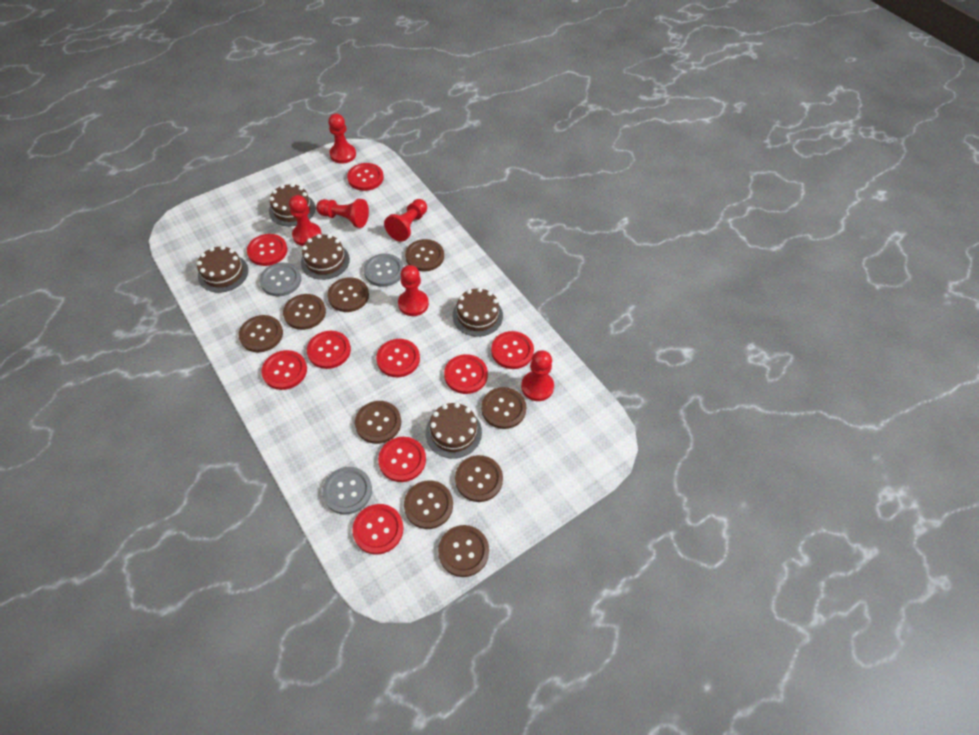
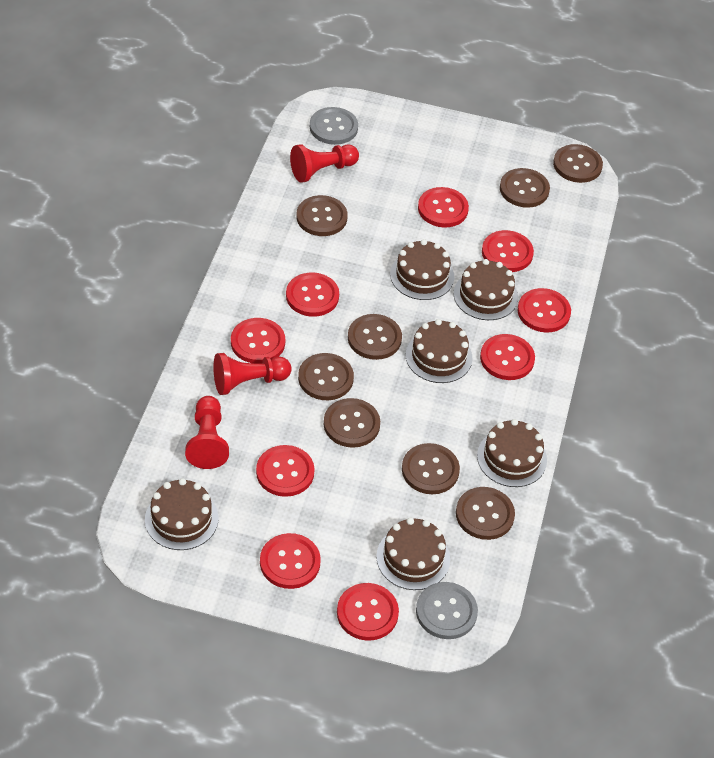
brown button: [239,315,283,352] [283,294,326,330] [327,277,369,312] [355,401,401,444] [404,481,453,529] [405,239,444,272] [438,525,489,577] [455,455,503,502] [481,387,526,429] = 9 -> [296,195,348,236] [298,353,354,400] [324,398,380,448] [348,314,402,360] [402,443,460,494] [456,487,515,540] [500,168,550,208] [553,144,603,183] = 8
brown cake: [197,245,248,293] [269,183,315,227] [301,234,350,280] [426,402,482,458] [453,288,503,337] = 5 -> [145,478,219,550] [376,518,450,590] [390,239,454,300] [406,319,473,383] [454,259,518,320] [477,419,547,487] = 6
grey button: [260,263,301,296] [322,467,372,515] [364,253,403,287] = 3 -> [310,107,358,145] [416,582,478,639] = 2
red pawn: [289,195,322,246] [316,199,369,228] [328,114,356,164] [384,199,427,242] [398,265,429,316] [521,350,554,401] = 6 -> [185,396,229,469] [213,353,292,395] [290,144,359,183] = 3

